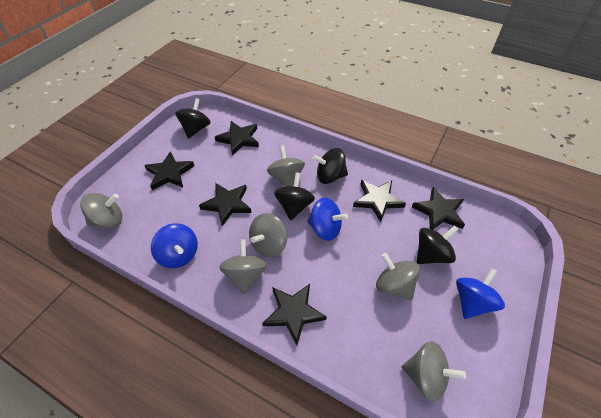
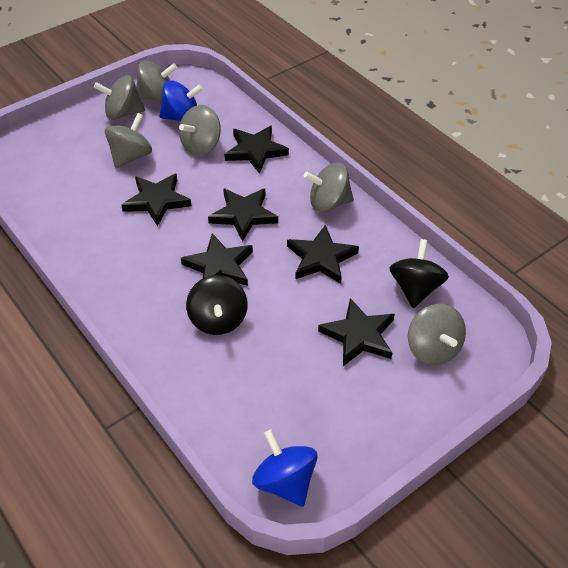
black spinning top: [176,98,211,139] [274,172,315,220] [312,148,348,184] [417,225,459,264] = 4 -> [186,275,248,335] [389,239,449,308] = 2
blue spinning top: [151,223,198,268] [307,198,348,241] [456,268,505,319] = 3 -> [159,80,203,121] [252,430,318,507] = 2

